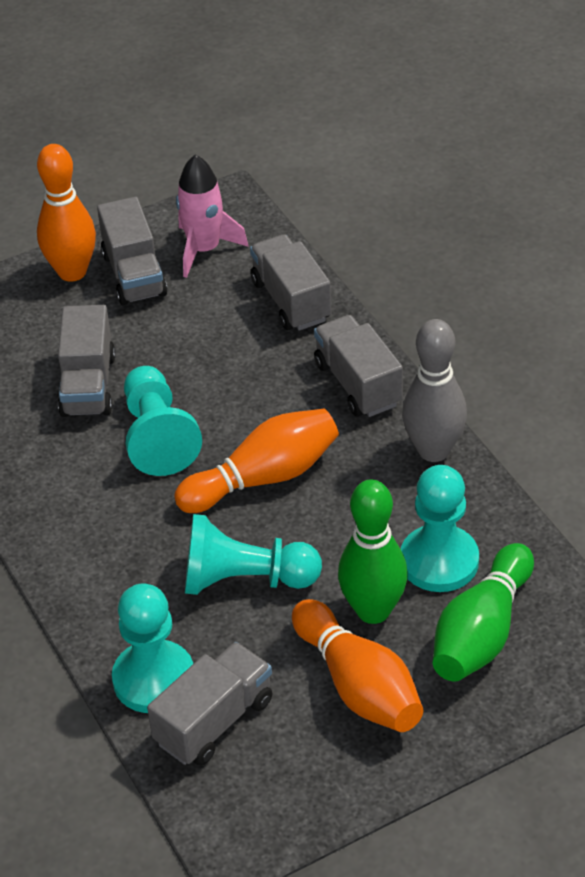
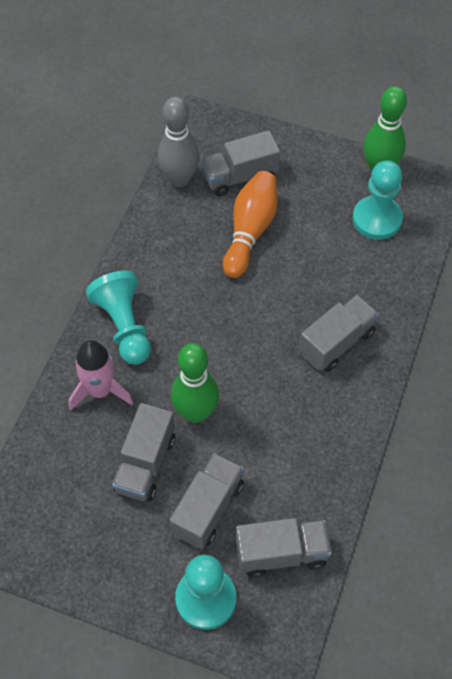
orange bowling pin: [37,144,96,282] [174,409,339,513] [292,599,423,732] = 3 -> [223,171,277,278] = 1
turquoise pawn: [112,583,193,713] [124,366,202,476] [185,514,322,595] [401,465,479,592] = 4 -> [86,271,151,365] [175,555,237,630] [353,160,403,240] = 3

